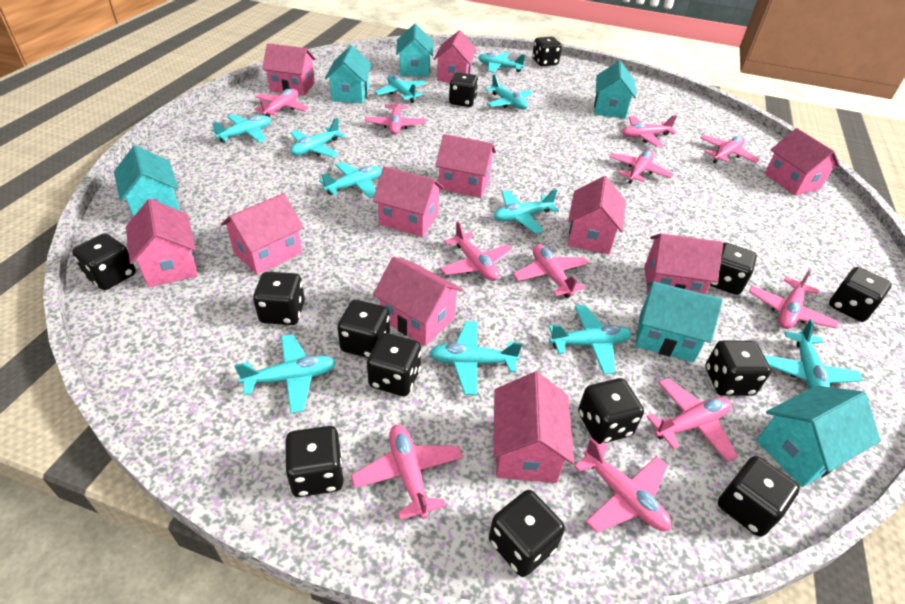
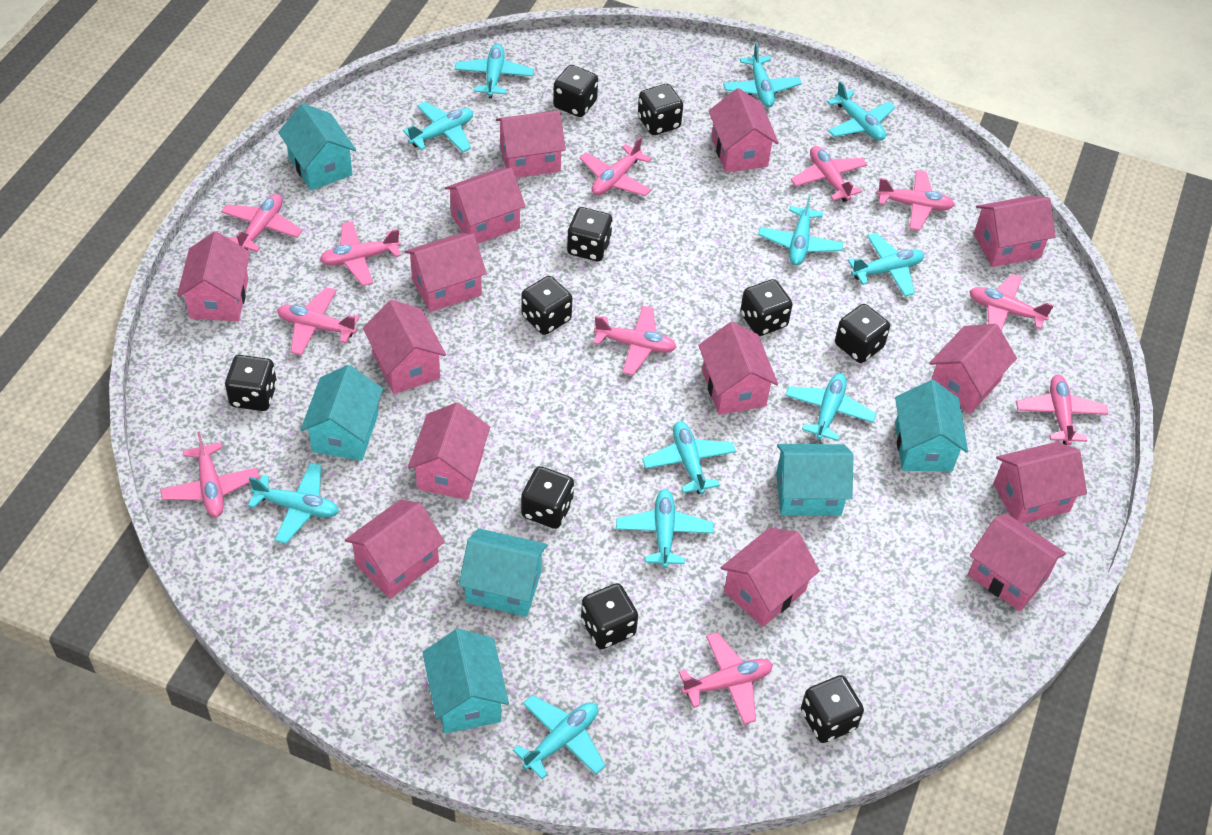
black dice: [72,233,136,290] [253,272,305,325] [285,426,343,497] [337,300,390,358] [367,333,421,396] [449,72,478,107] [489,490,565,577] [532,37,562,66] [578,378,644,444] [705,341,771,396] [710,242,757,295] [718,456,800,537] [829,267,892,322] = 13 -> [225,355,277,411] [521,276,572,335] [521,466,574,529] [553,65,598,117] [567,207,613,261] [581,583,638,649] [638,84,683,135] [740,279,793,336] [801,675,864,743] [835,304,890,363] = 10
pink house: [126,199,198,287] [221,193,304,275] [262,43,316,96] [373,166,444,237] [373,257,463,346] [434,30,477,83] [436,134,496,198] [493,371,574,483] [568,176,626,254] [644,233,723,294] [764,128,840,196] = 11 -> [177,231,251,321] [345,499,445,599] [363,300,446,394] [405,233,487,312] [408,402,490,500] [445,168,526,244] [496,111,566,178] [698,322,778,415] [709,88,779,173] [720,528,820,627] [929,324,1017,414] [968,513,1066,611] [974,196,1056,267] [993,442,1087,524] = 14

